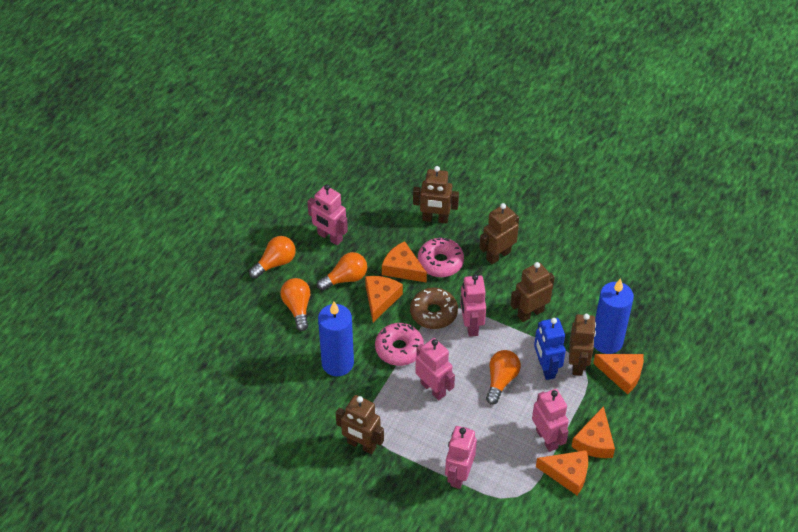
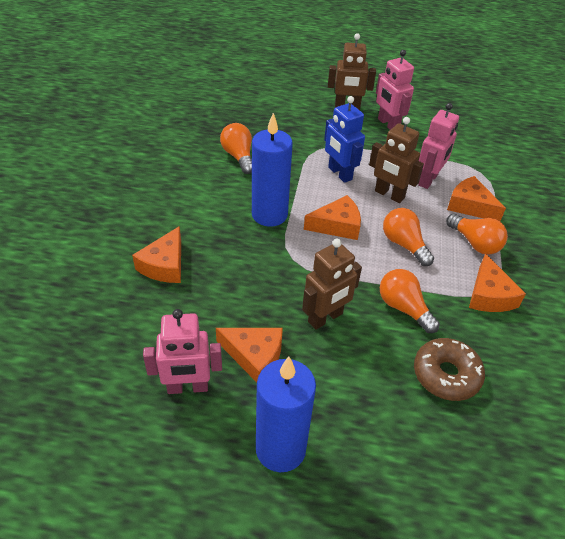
brown robot: [336,395,384,454] [413,166,459,224] [479,203,519,264] [510,262,555,322] [569,314,596,376] = 5 -> [302,239,362,330] [328,33,376,110] [369,117,424,203] = 3
pink donut: [375,323,424,366] [418,238,464,277] = 2 -> none = 0
pink robot: [307,184,348,245] [415,338,455,400] [445,426,477,489] [460,274,486,337] [532,389,569,452] = 5 -> [143,309,222,394] [376,50,414,130] [418,103,459,189] = 3

